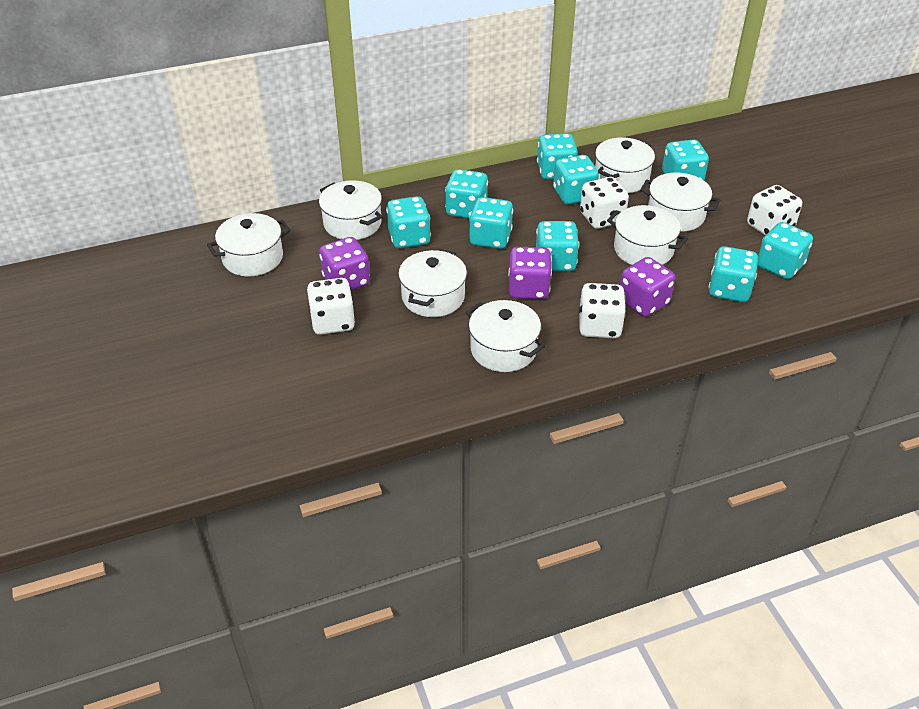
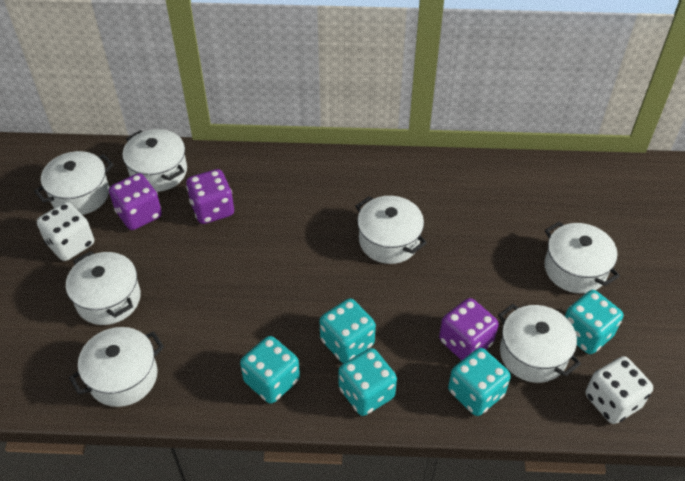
turquoise dice: [386,196,431,248] [445,169,488,218] [469,197,513,249] [536,221,579,271] [537,133,578,180] [553,155,599,204] [662,139,709,180] [708,246,758,302] [757,222,813,279] = 9 -> [240,336,300,404] [320,298,376,363] [339,348,397,416] [448,348,511,416] [565,290,623,354] = 5
white dice: [307,278,355,335] [579,283,626,338] [580,177,629,229] [747,185,802,236] = 4 -> [37,202,94,261] [586,356,653,424] = 2

